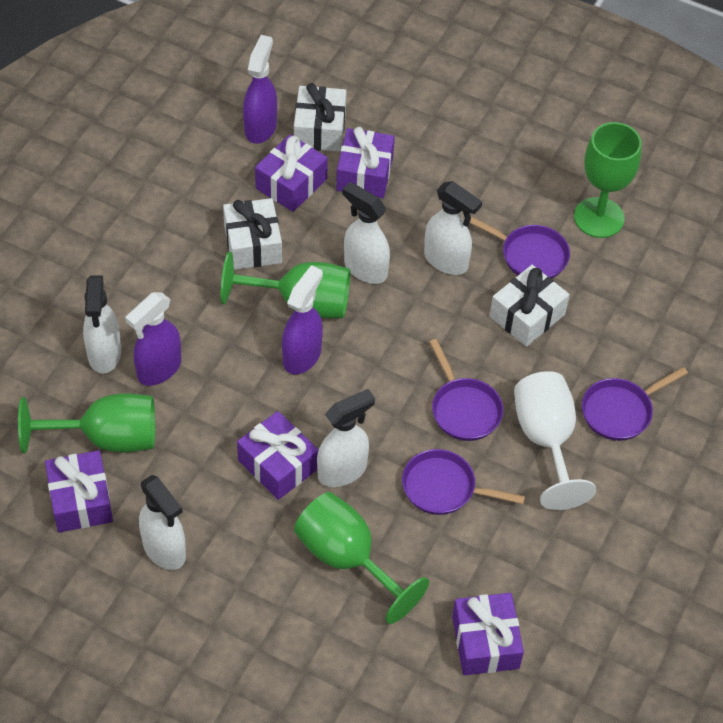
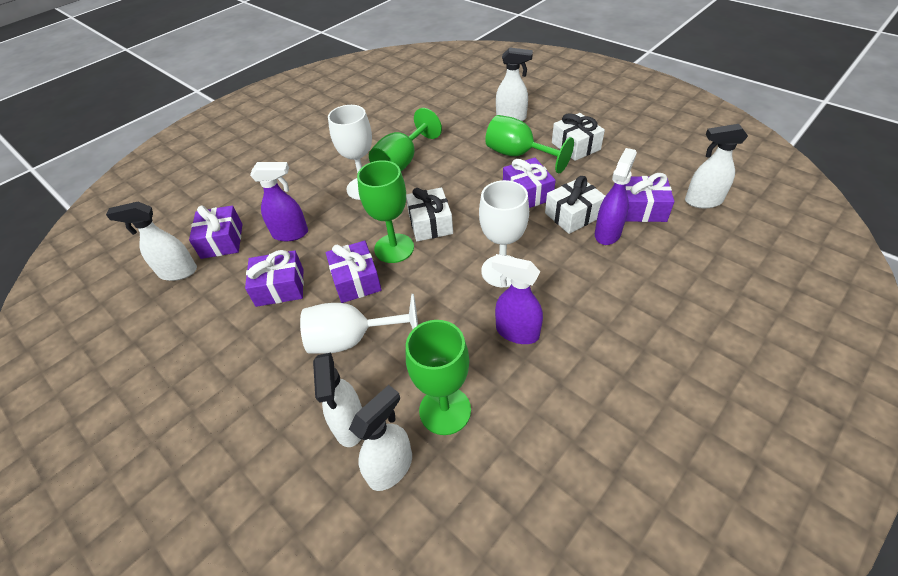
purple pan: [402,449,525,515] [429,339,503,441] [470,216,570,278] [582,367,688,441] = 4 -> none = 0
white goblet: [514,371,596,510] = 1 -> [300,294,418,354] [328,105,372,200] [479,180,529,287] = 3

